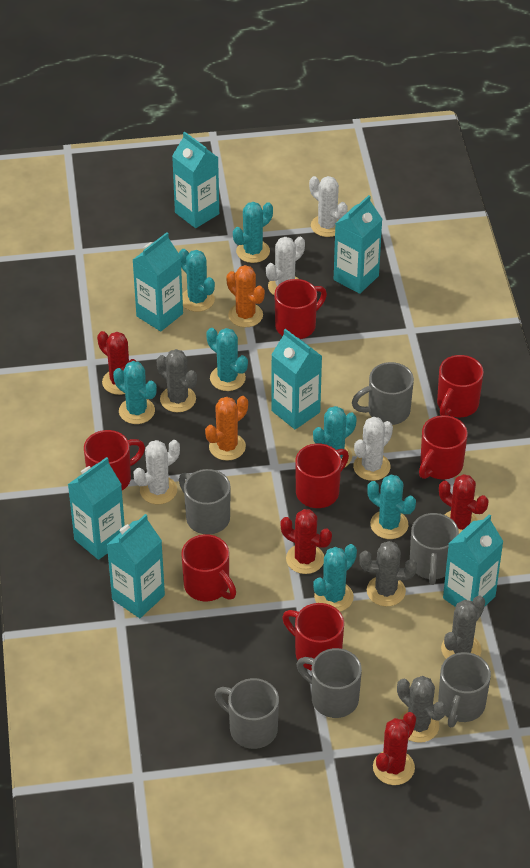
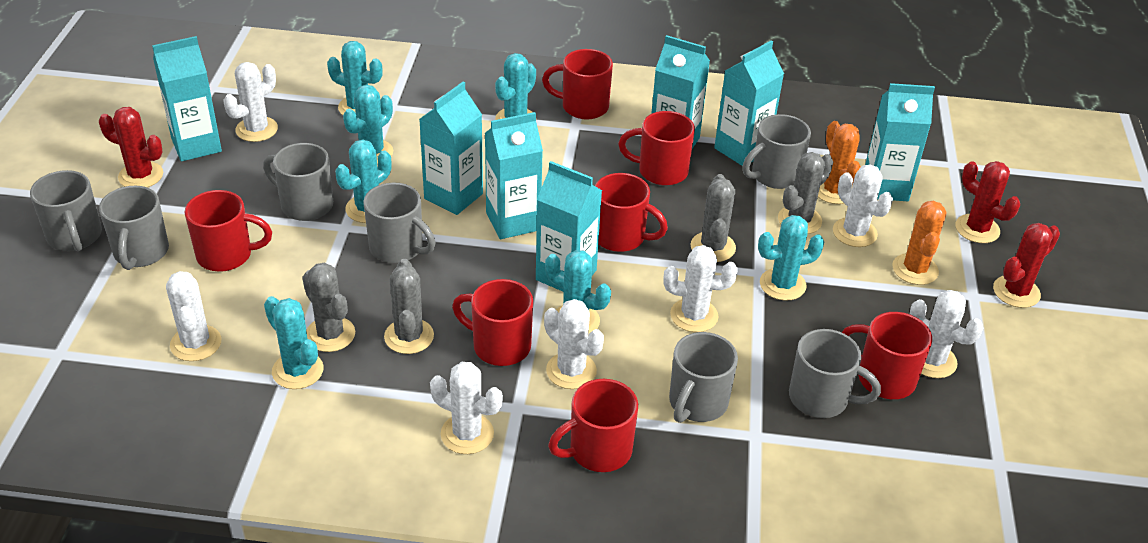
grey mug: [179,469,231,534] [215,678,279,749] [297,648,362,718] [352,362,414,425] [410,513,459,585] [438,652,491,727] = 6 -> [30,170,102,251] [99,186,169,270] [263,143,333,221] [363,183,436,263] [669,332,738,423] [743,114,811,189] [789,329,881,418] = 7
red cactus: [97,331,137,395] [280,509,332,574] [373,712,416,785] [439,474,488,533] = 4 -> [99,107,163,187] [955,161,1020,243] [993,223,1060,308] = 3
white cactus: [134,440,180,504] [266,237,305,296] [309,176,348,237] [353,417,393,481] = 4 -> [166,271,221,361] [224,62,278,142] [430,362,503,454] [544,299,604,389] [663,245,738,332] [833,164,893,247] [910,290,983,378] = 7

